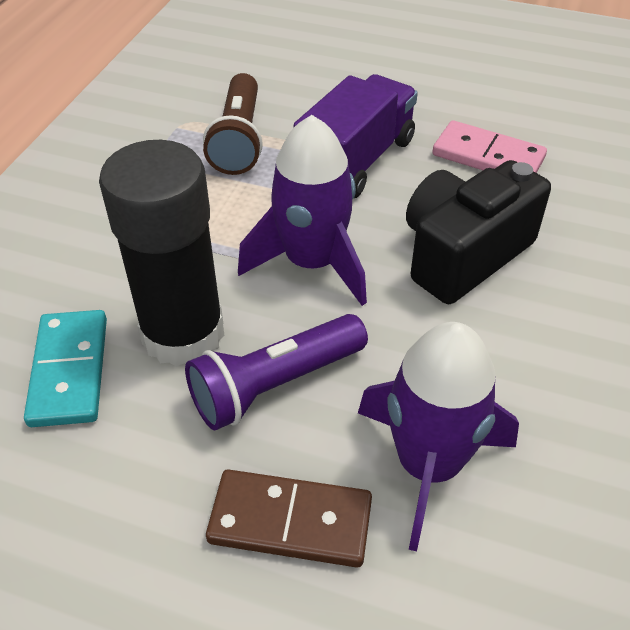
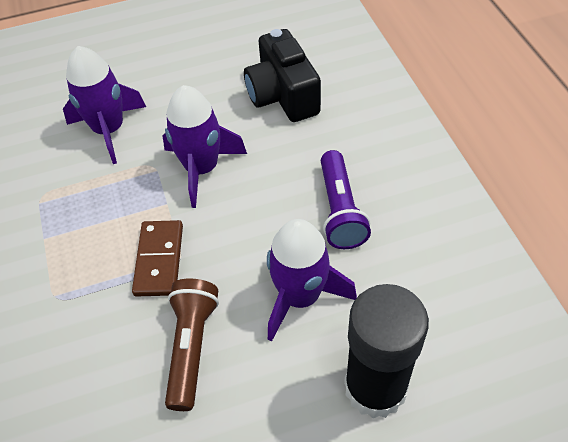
pink domino: [432,120,547,173] = 1 -> none = 0
purple rocket: [238,115,367,306] [358,322,519,552] = 2 -> [63,46,146,164] [163,85,247,208] [267,219,357,342] = 3
purple truck: [294,74,418,198] = 1 -> none = 0
turquoise domino: [24,310,107,427] = 1 -> none = 0

